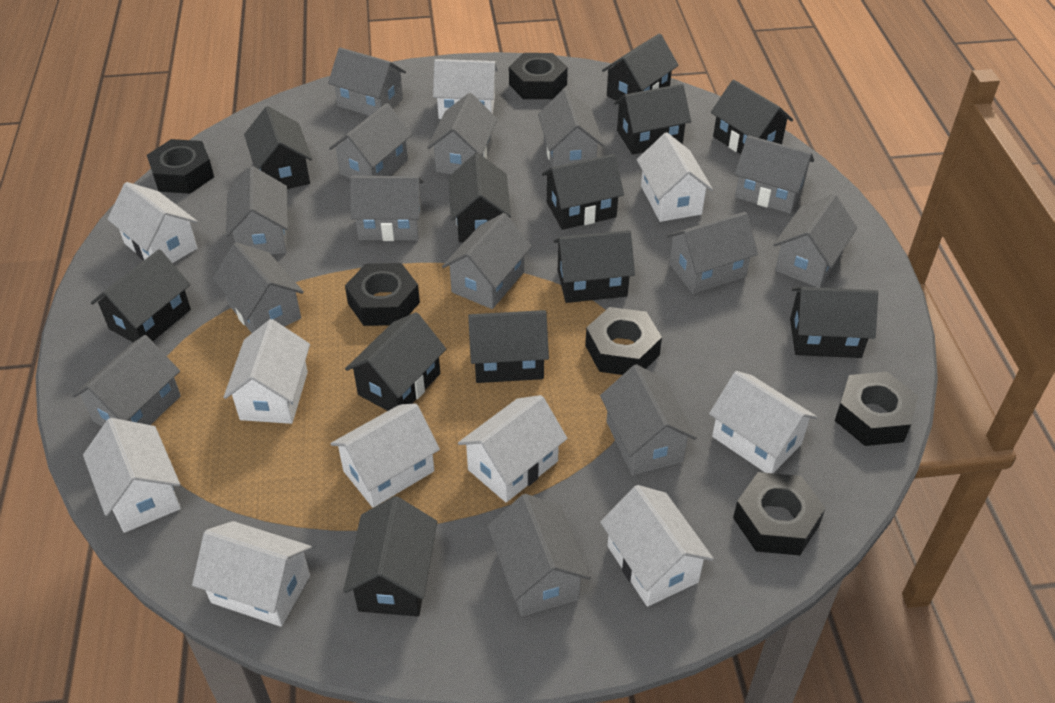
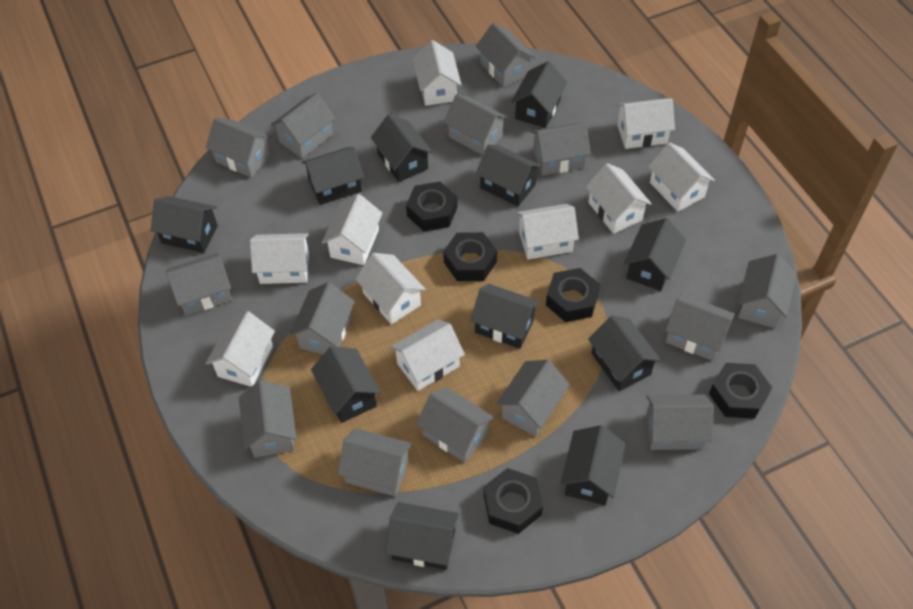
black house: [91,249,191,342] [244,106,312,189] [343,496,437,617] [345,312,446,411] [449,153,511,243] [468,310,549,383] [542,154,624,230] [554,230,635,303] [602,34,679,101] [614,84,691,155] [711,80,793,154] [790,287,878,358] = 12 -> [150,196,218,253] [302,147,364,205] [311,346,381,423] [371,114,433,182] [385,502,459,570] [470,284,540,349] [476,144,542,207] [511,61,567,128] [561,425,625,505] [588,315,661,391] [624,218,686,291] = 11
black nut: [147,139,214,194] [345,263,420,326] [509,53,568,99] [585,307,662,375] [733,472,826,555] [835,372,918,446] = 6 -> [406,182,457,231] [443,232,497,281] [484,468,543,534] [546,268,600,322] [709,363,772,419] = 5

